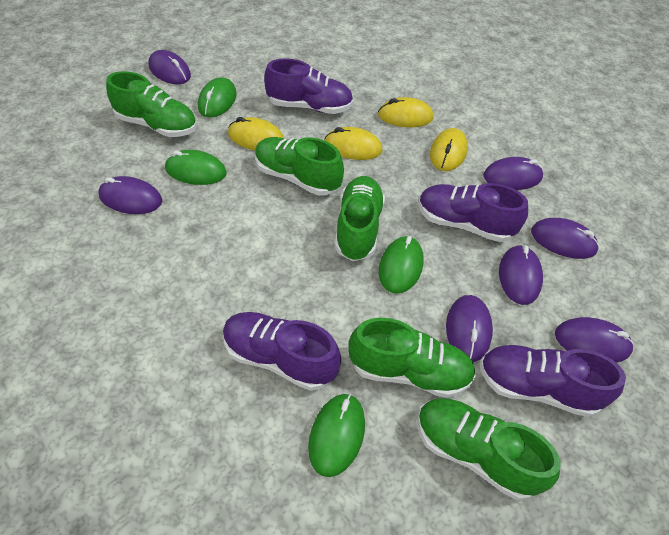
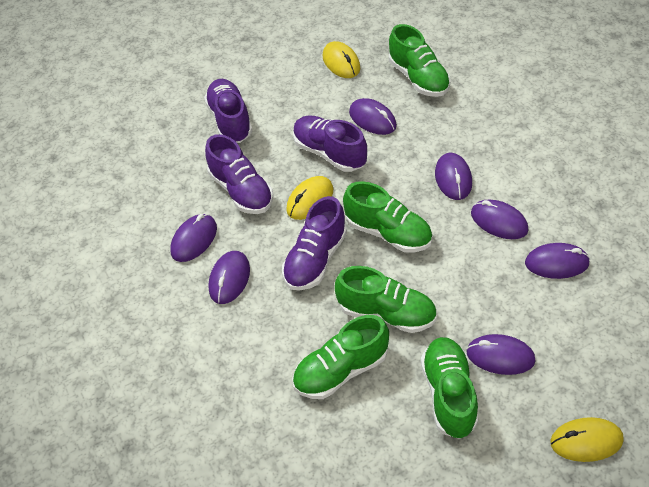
green mouse: [165,150,227,185] [198,77,237,117] [308,394,365,477] [379,236,424,294] = 4 -> none = 0
yellow mouse: [228,117,284,150] [324,127,382,160] [378,97,434,127] [430,128,468,171] = 4 -> [286,176,333,220] [323,41,360,78] [550,417,624,462] = 3

